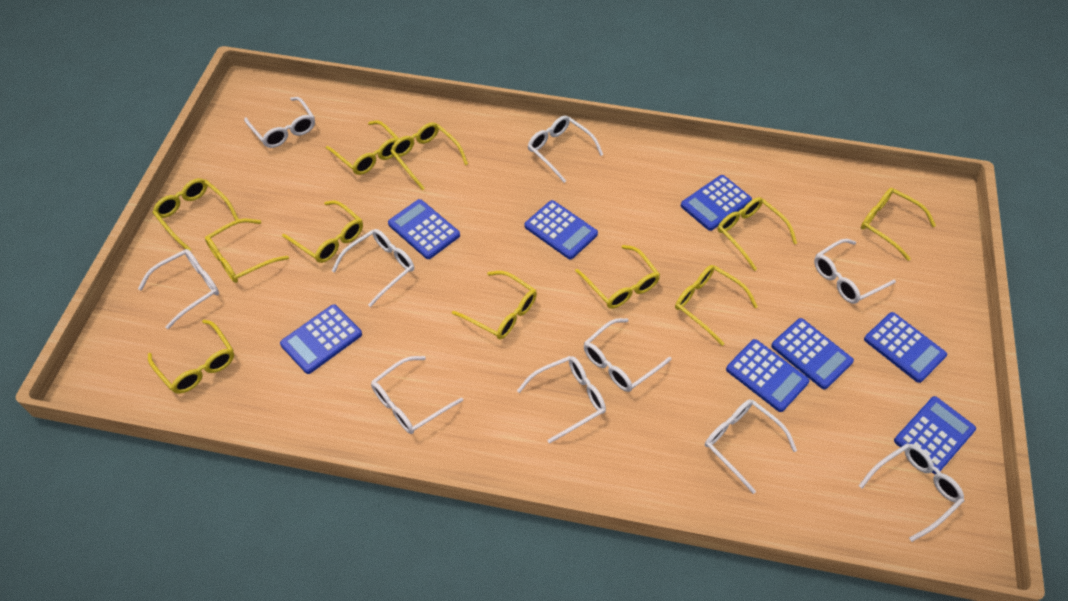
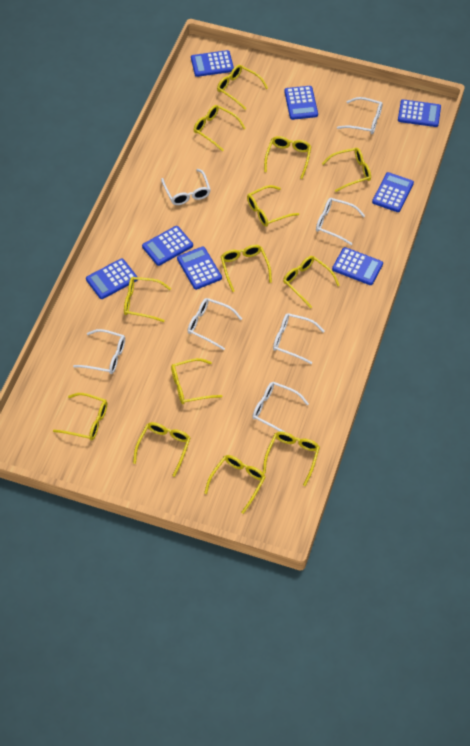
white glasses: [138,249,219,329] [244,97,315,148] [332,229,414,307] [371,356,463,434] [517,356,606,444] [528,116,603,183] [584,318,672,392] [705,399,797,494] [814,239,896,304] [859,443,965,542] = 10 -> [73,329,125,374] [161,169,211,205] [188,298,242,350] [252,382,309,432] [273,313,324,364] [316,198,365,245] [337,97,383,134] = 7
yellow glasses: [148,320,234,394] [153,178,239,251] [205,219,289,283] [282,200,363,263] [326,120,399,175] [390,122,468,190] [452,271,537,340] [575,245,660,309] [675,265,758,346] [717,197,797,271] [861,188,936,261] = 11 -> [53,393,107,440] [124,277,171,322] [133,422,190,477] [171,358,223,404] [194,105,246,152] [204,455,266,514] [217,65,268,110] [221,245,272,292] [247,185,299,227] [263,432,320,486] [264,136,311,179] [283,256,340,309] [322,148,371,192] = 13

